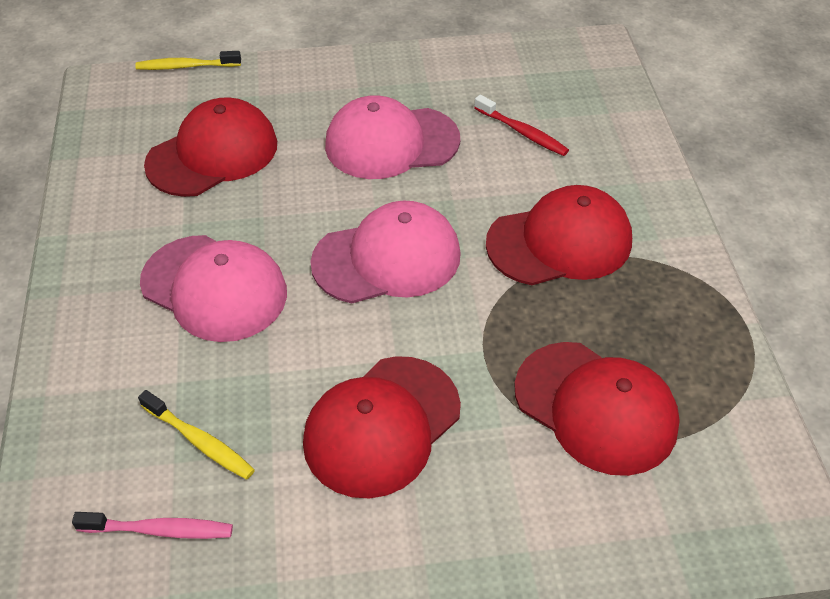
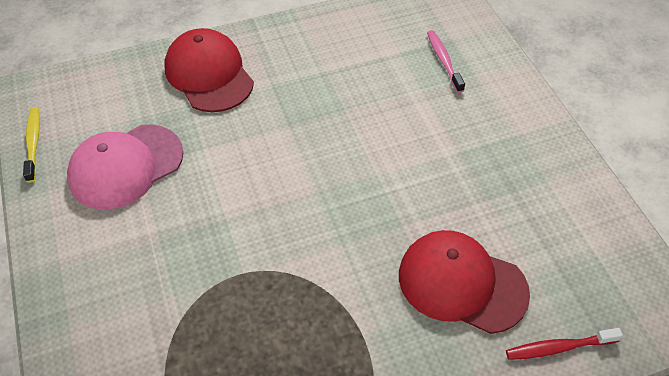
pink cap: [140,235,287,342] [310,200,461,303] [325,95,460,179] = 3 -> [67,124,183,210] = 1
red cap: [144,97,277,197] [303,356,461,498] [486,185,632,285] [514,342,680,476] = 4 -> [165,28,254,112] [399,230,530,334] = 2
yellow toothbrush: [135,51,241,70] [138,390,255,479] = 2 -> [23,107,40,183] = 1

